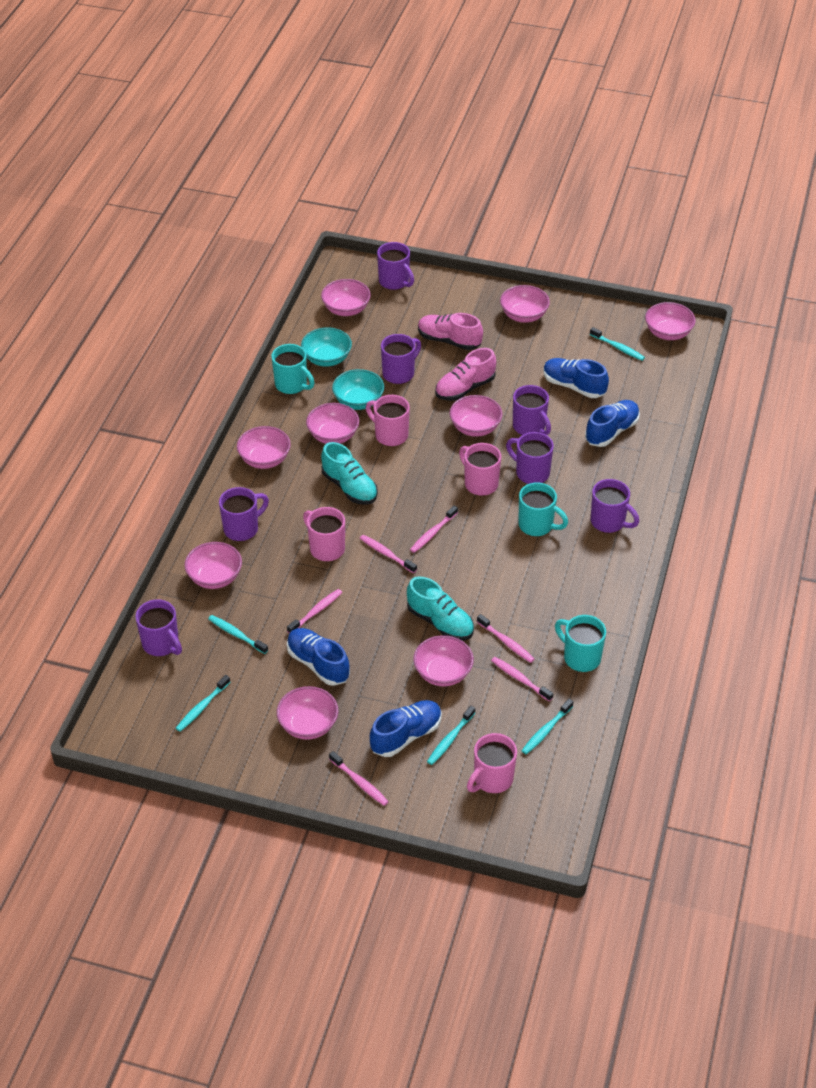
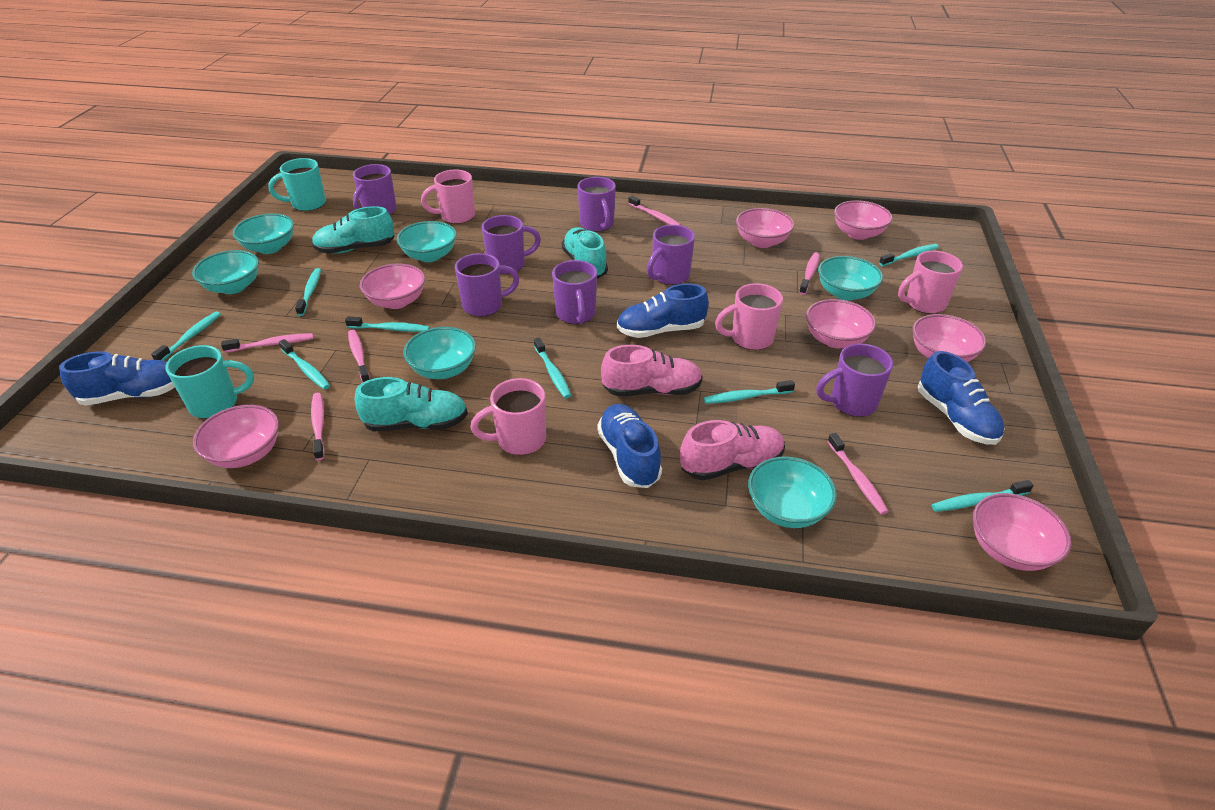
pink bowl: [184,542,242,589] [237,426,291,469] [277,686,338,740] [306,403,359,444] [321,279,371,316] [413,635,474,686] [450,395,503,437] [500,285,550,323] [645,302,696,340] = 9 -> [193,405,279,468] [360,264,425,309] [736,208,794,248] [806,299,876,348] [834,200,892,240] [912,314,986,362] [973,493,1071,571] = 7
turquoise bowl: [301,327,352,367] [332,369,384,410] = 2 -> [192,250,259,294] [233,213,294,254] [397,221,456,262] [403,327,476,379] [748,457,837,528] [818,256,883,301] = 6
turquoise mug: [271,344,315,394] [518,482,568,536] [555,615,606,672] = 3 -> [165,345,254,419] [268,158,326,211] = 2
turquoise shoe: [321,442,378,505] [407,577,474,640] = 2 -> [312,206,395,254] [355,377,468,431] [562,227,608,279] = 3
turquoise toothbrush: [176,675,230,732] [208,615,268,654] [427,706,475,765] [522,699,573,754] [590,327,645,361] = 5 -> [151,311,221,361] [279,339,330,390] [295,268,321,316] [345,316,430,332] [534,337,571,398] [704,380,795,404] [879,244,939,266] [931,480,1034,512] = 8

